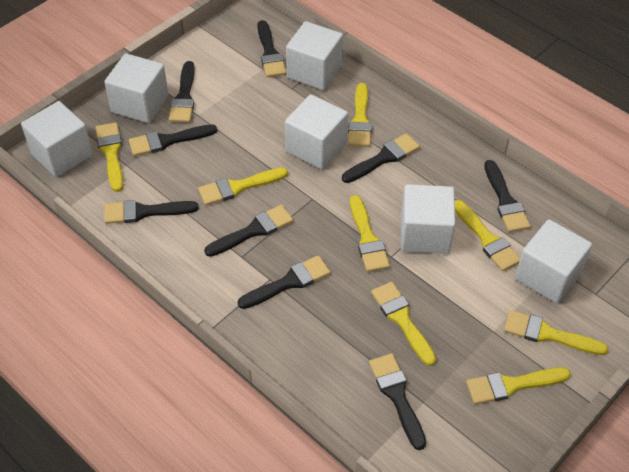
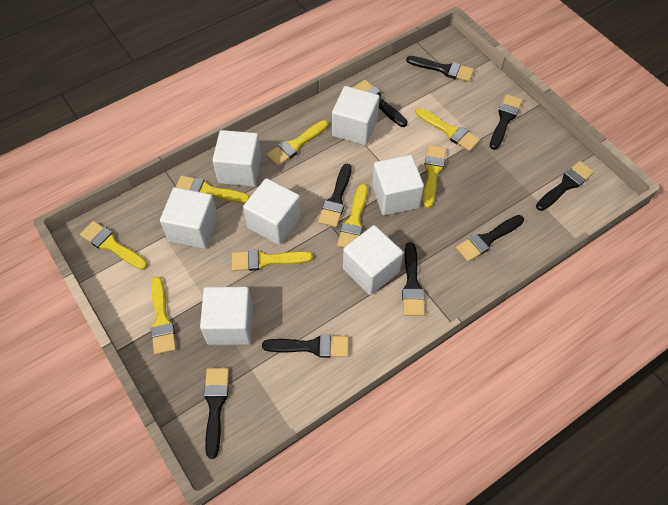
white cube: [21,101,93,177] [105,53,169,123] [285,94,348,169] [286,21,343,90] [401,184,455,254] [515,219,592,303] = 6 -> [160,187,218,249] [200,287,253,345] [212,130,262,187] [243,178,301,245] [332,86,380,145] [343,225,403,295] [372,155,424,215] = 7

